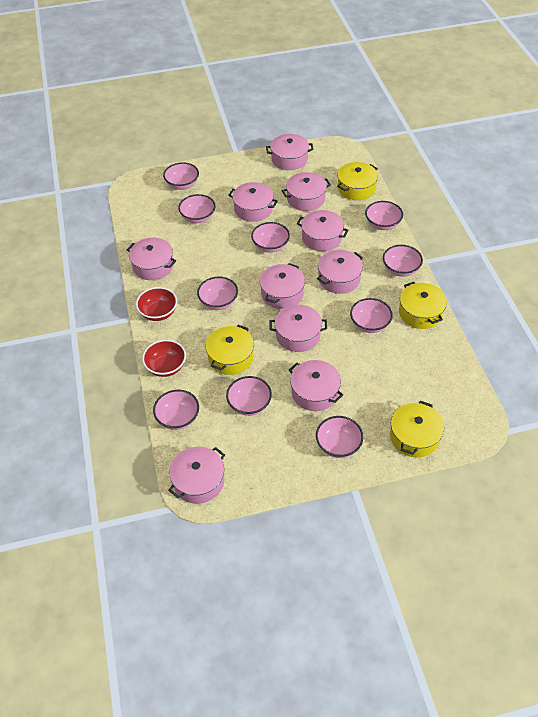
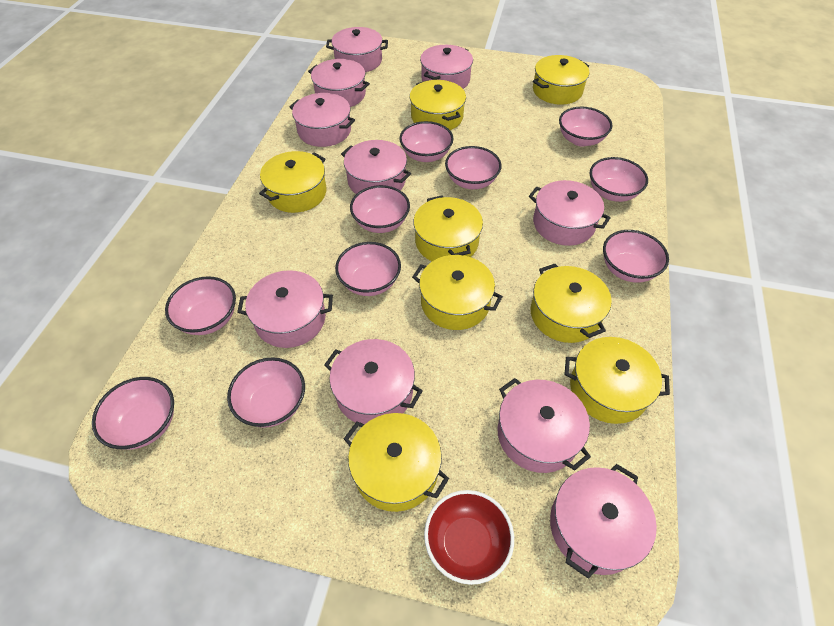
red bowl: [136,287,177,321] [142,340,186,377] = 2 -> [424,490,514,585] = 1
yellow pot: [206,325,254,375] [337,162,378,200] [390,401,444,457] [399,282,447,329] = 4 -> [259,151,327,213] [344,413,449,512] [410,80,466,130] [412,255,503,330] [413,195,483,261] [531,264,612,343] [533,55,589,105] [564,337,670,424] = 8

